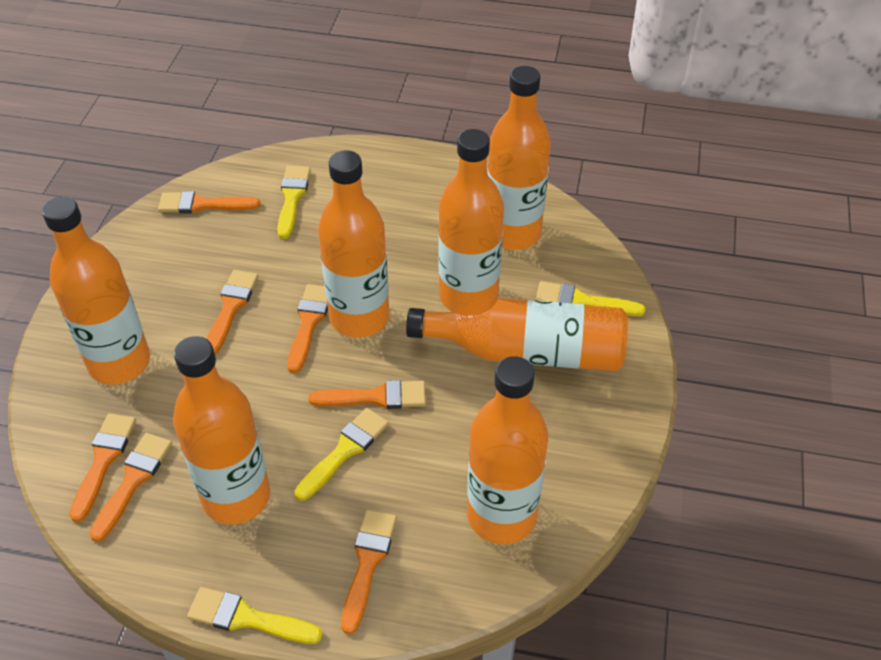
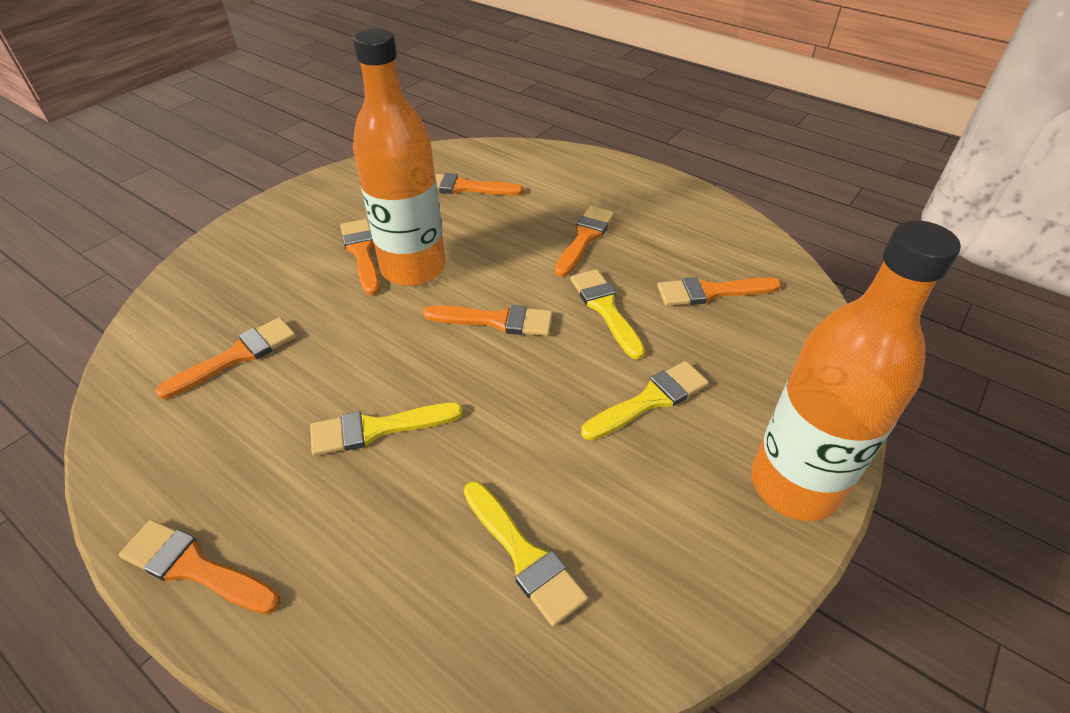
orange bottle: [42,196,150,385] [173,336,270,524] [318,150,389,338] [406,298,628,371] [438,129,504,312] [467,356,548,544] [487,66,551,250] = 7 -> [353,28,446,286] [751,220,961,521] = 2

